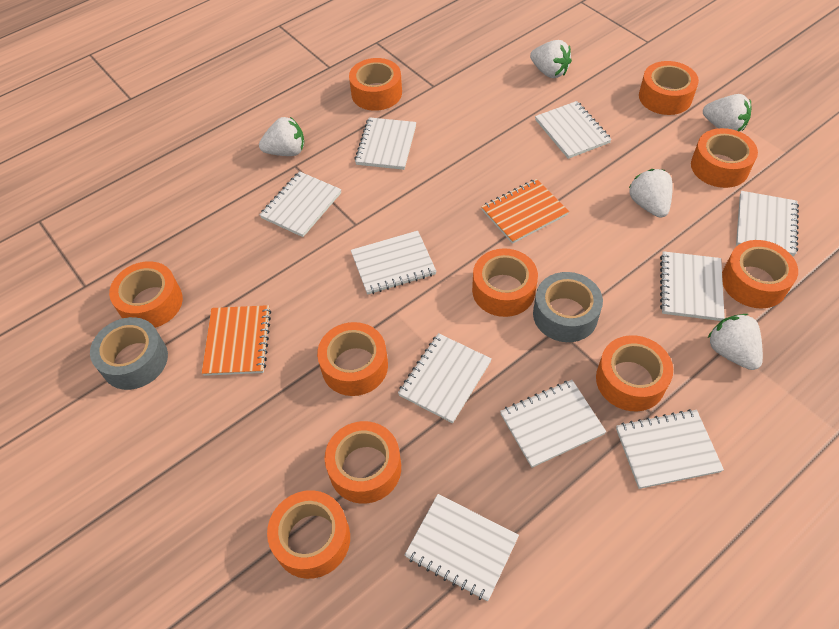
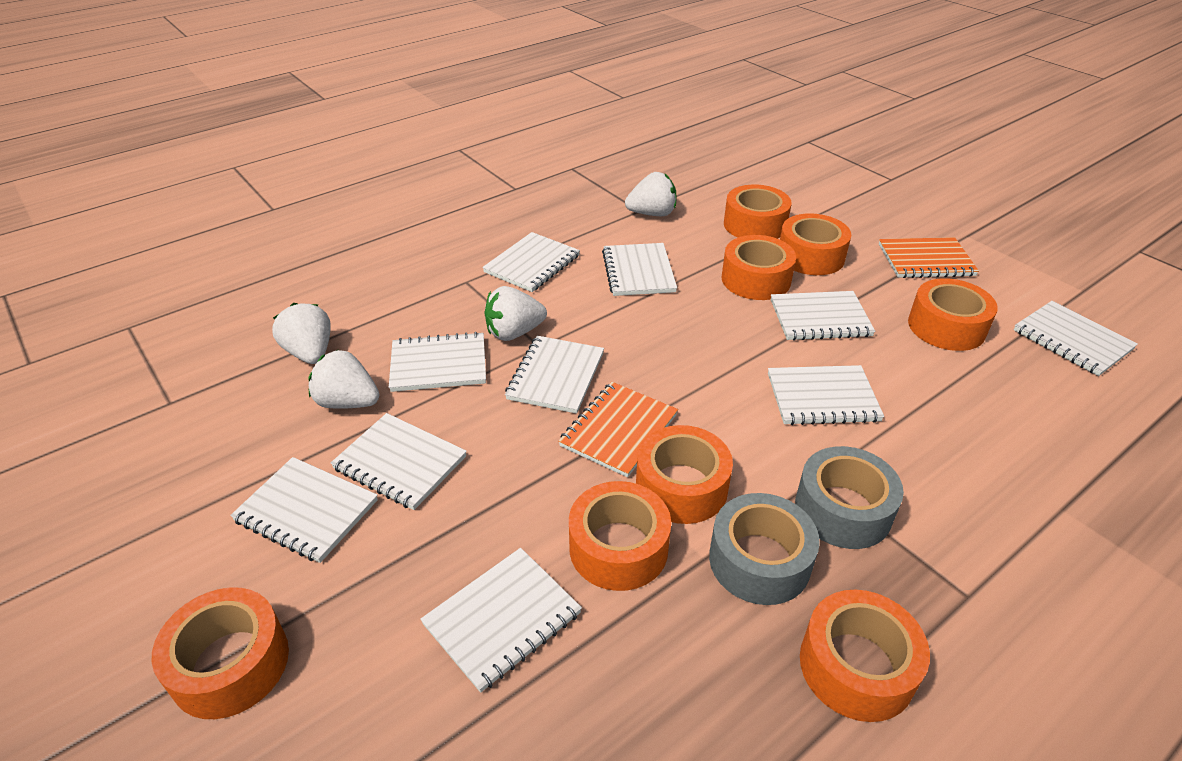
orange tape: [109,261,183,328] [267,490,350,579] [317,322,388,396] [325,421,401,504] [349,58,402,111] [472,249,538,317] [596,335,673,411] [639,61,699,115] [691,128,758,188] [722,240,798,309] = 10 -> [152,587,289,719] [569,481,671,591] [636,425,733,524] [721,235,796,300] [724,185,792,239] [780,213,851,275] [800,590,930,722] [908,278,998,351] = 8
white strawberry: [259,117,304,156] [530,40,572,78] [629,169,673,218] [703,94,751,132] [708,314,763,370] = 5 -> [272,303,331,364] [308,350,379,409] [485,286,547,341] [625,172,677,216] = 4

